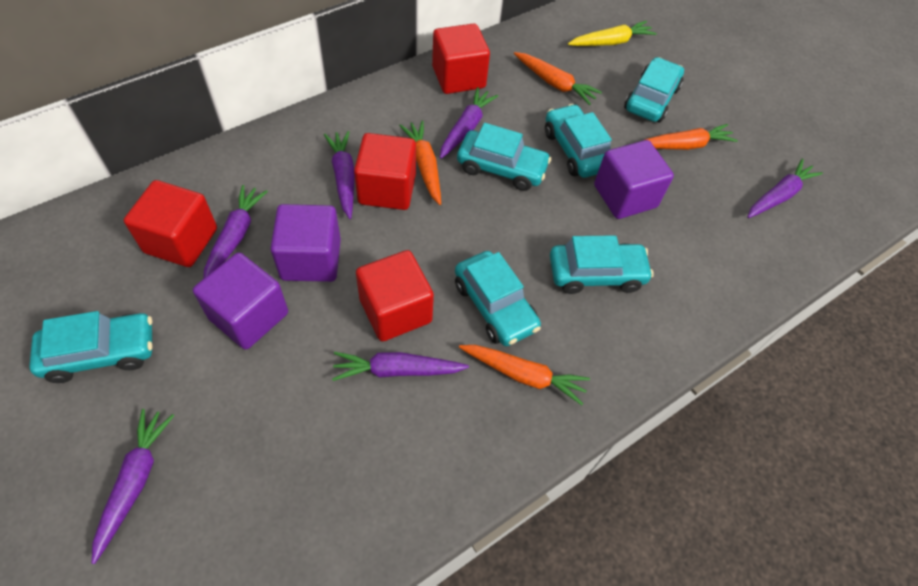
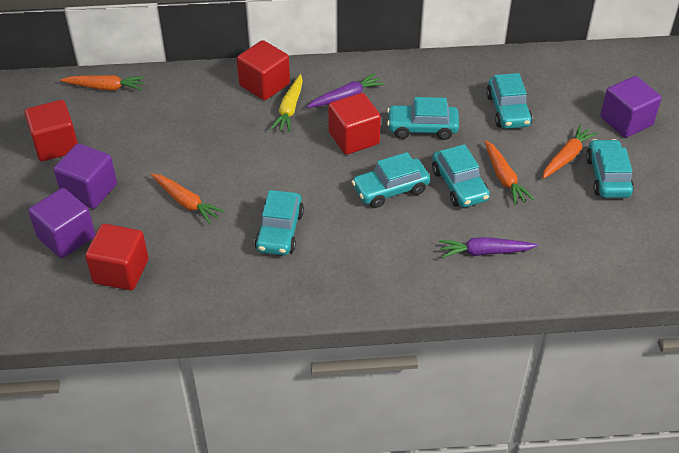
purple carrot: [92,409,175,564] [203,185,268,279] [324,131,355,219] [332,352,469,381] [440,87,498,159] [747,158,823,218] = 6 -> [307,73,385,108] [439,237,538,258] = 2

